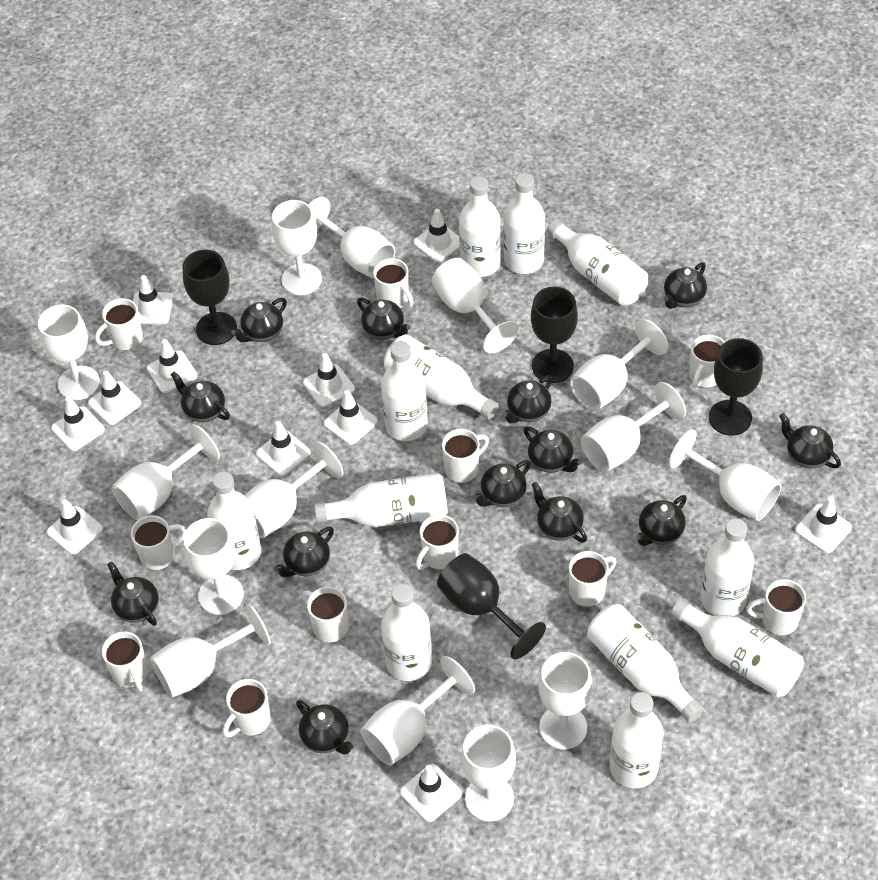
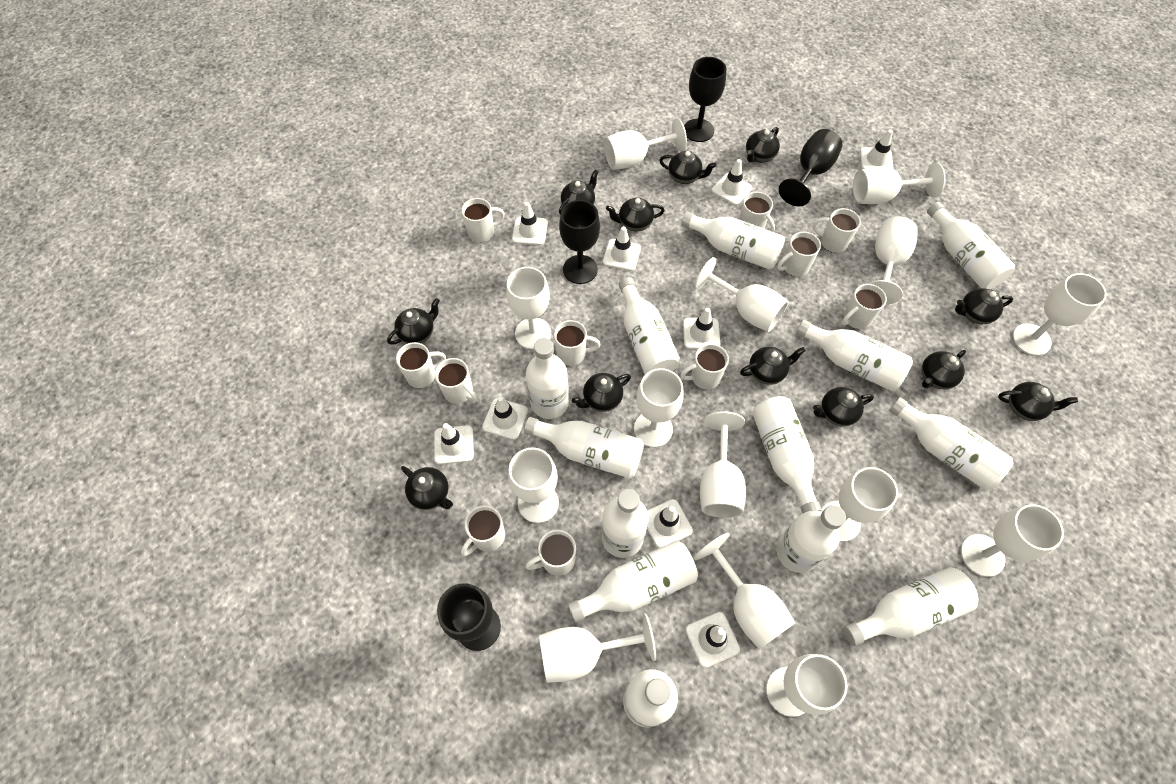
black teapot: [107,562,159,626] [171,371,230,422] [231,298,287,343] [273,527,334,577] [296,700,353,754] [357,297,410,340] [473,460,531,507] [503,375,553,423] [524,426,582,473] [532,482,587,543] [636,495,687,546] [664,262,707,309] [779,413,841,468] = 13 -> [387,298,440,345] [401,466,453,510] [559,169,599,215] [572,373,631,412] [606,197,665,231] [659,151,717,184] [740,347,806,385] [746,127,780,163] [813,387,874,427] [921,350,966,390] [955,288,1013,324] [998,382,1078,421] = 12
white bottle: [207,471,261,570] [314,473,448,527] [381,341,428,441] [381,584,432,681] [384,334,499,420] [459,176,501,277] [503,173,545,274] [547,219,648,306] [587,604,704,723] [610,692,664,788] [671,598,804,697] [700,518,754,616] = 12 -> [524,417,644,479] [526,338,569,419] [568,541,698,623] [602,489,649,558] [619,277,680,374] [623,669,678,728] [681,211,785,270] [752,396,822,513] [776,505,846,573] [796,319,913,391] [844,567,978,646] [889,397,1013,490] [927,202,1015,289] = 13
white traffic cone: [47,499,103,555] [51,397,105,451] [88,371,141,425] [133,275,173,325] [147,339,197,393] [256,421,311,476] [303,353,355,407] [324,390,378,445] [400,764,462,822] [413,209,460,262] [795,497,852,553] = 11 -> [434,423,474,464] [482,396,528,440] [512,202,548,245] [603,226,641,271] [647,499,693,548] [683,308,720,349] [685,612,740,668] [712,159,753,205] [860,129,894,169] = 9

